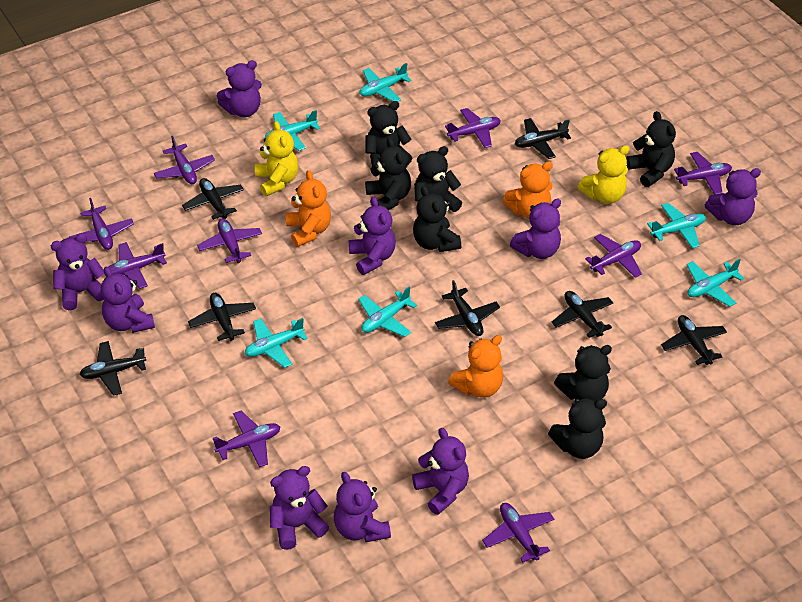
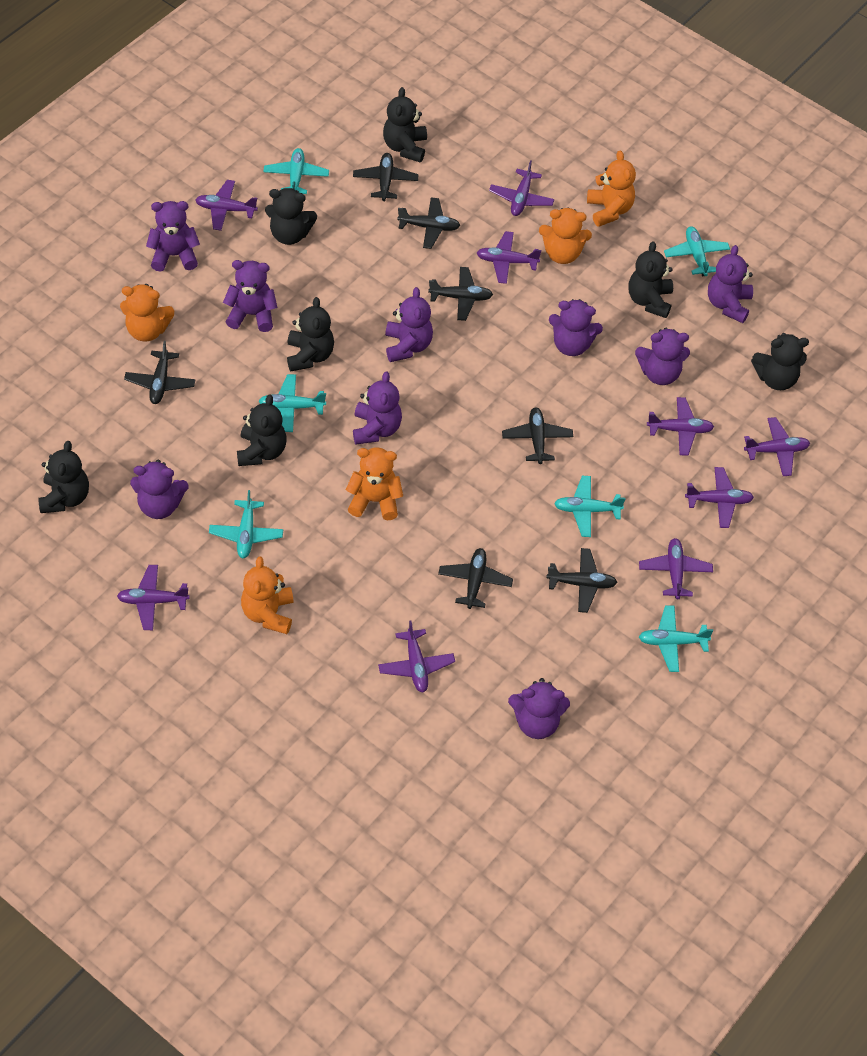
orange teddy bear: [286,170,331,247] [448,335,503,398] [503,161,553,219] = 3 -> [120,284,174,341] [241,557,294,634] [346,448,403,520] [539,208,592,264] [587,150,636,227] = 5
yellow teddy bear: [255,121,299,196] [577,145,629,204] = 2 -> none = 0

